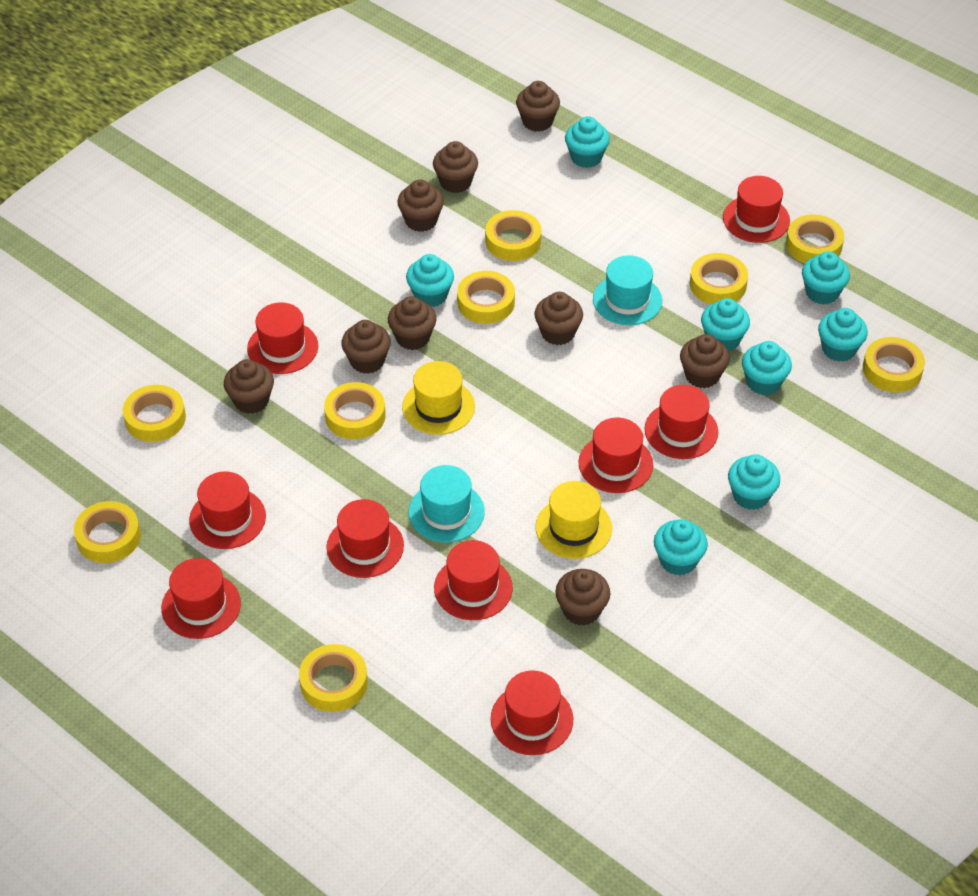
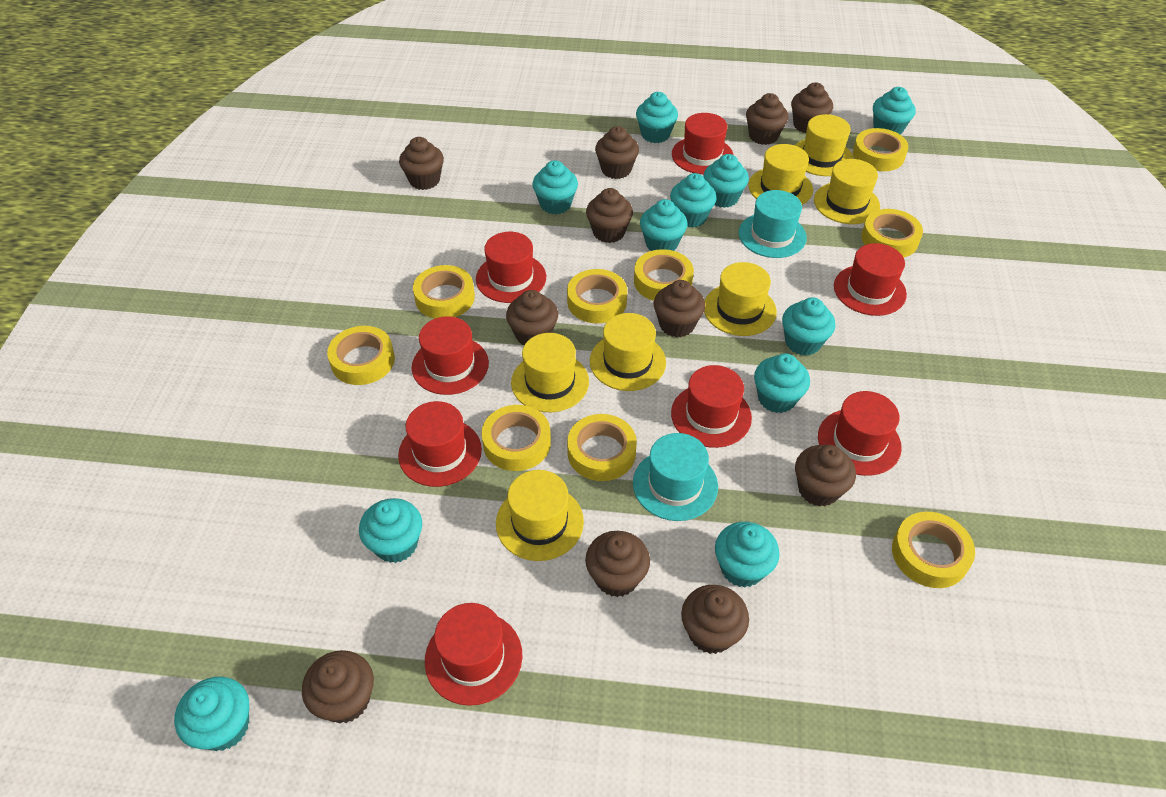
brown cupcake: [224,359,274,414] [341,320,391,374] [388,296,436,350] [397,180,444,232] [433,141,478,193] [516,81,560,132] [534,292,583,345] [555,569,610,625] [680,334,730,388] = 9 -> [302,650,374,724] [399,137,444,190] [506,290,558,345] [585,531,650,597] [586,188,633,243] [595,126,639,179] [654,280,705,337] [681,585,749,654] [746,93,788,145] [791,82,833,133] [795,445,856,507] = 11
red hat: [161,558,241,639] [189,471,266,549] [247,302,318,374] [326,499,404,578] [434,540,513,620] [491,670,573,755] [578,418,653,493] [645,385,718,459] [723,176,790,243] = 9 -> [398,401,482,487] [412,316,489,395] [425,603,522,706] [476,232,546,303] [671,365,752,448] [672,113,734,174] [818,391,902,476] [834,243,907,316] = 8
turquoise cupcake: [406,254,454,307] [565,116,610,168] [654,519,708,576] [701,298,750,352] [728,454,780,510] [742,341,792,395] [802,251,850,305] [818,308,868,362] = 8 -> [174,677,249,751] [359,498,422,563] [532,160,578,214] [636,92,678,143] [640,199,688,251] [670,173,717,228] [703,154,749,208] [715,522,780,588] [754,353,810,413] [782,297,835,356] [873,87,916,135] = 11
yellow hat: [402,361,475,435] [535,481,612,559] = 2 -> [496,470,584,561] [511,333,589,412] [590,313,666,391] [704,262,777,336] [748,144,813,205] [795,114,853,176] [814,159,880,224] = 7

